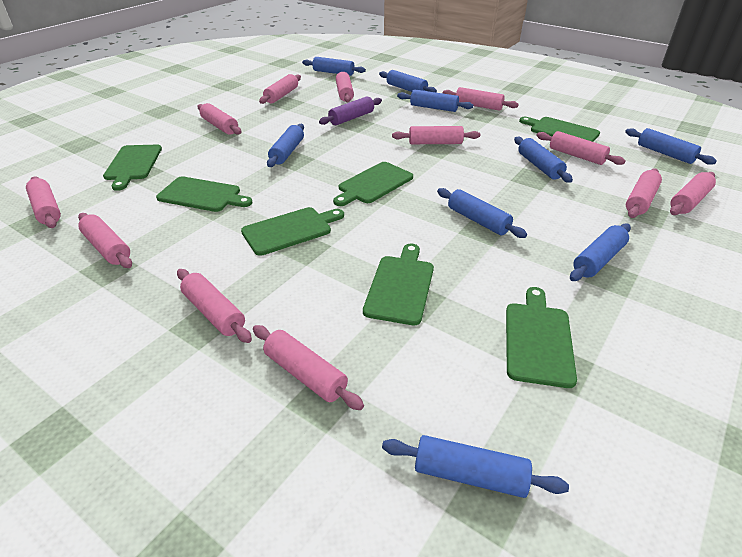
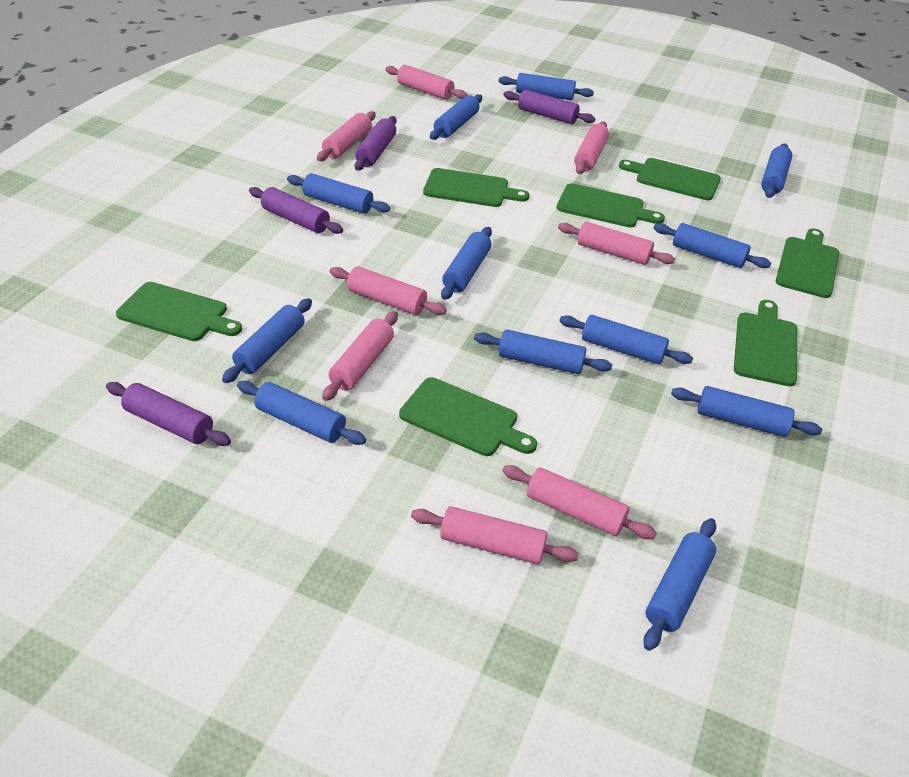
blue rolling pin: [267,124,304,167] [302,57,366,76] [379,70,437,92] [382,435,569,498] [397,89,473,112] [437,188,527,238] [514,137,573,183] [570,223,631,281] [625,128,717,165] = 9 -> [222,298,312,383] [237,381,366,445] [287,173,390,214] [430,94,482,140] [441,227,492,300] [474,330,612,374] [499,73,594,100] [559,315,693,364] [644,518,716,651] [654,223,771,268] [671,386,822,437] [761,144,792,198] = 12
pink rolling pin: [26,176,61,228] [78,213,132,268] [177,269,252,343] [197,103,242,135] [253,325,364,410] [259,74,301,104] [336,72,354,102] [392,126,480,144] [443,87,519,111] [537,131,625,165] [626,168,662,218] [670,172,716,215] = 12 -> [317,111,376,161] [322,311,398,401] [330,266,447,315] [385,65,467,100] [411,506,579,564] [502,465,657,539] [558,222,675,265] [574,121,609,174] = 8
purple rolling pin: [319,97,382,125] = 1 -> [106,382,231,446] [249,187,343,234] [355,116,397,171] [503,89,596,124] = 4

